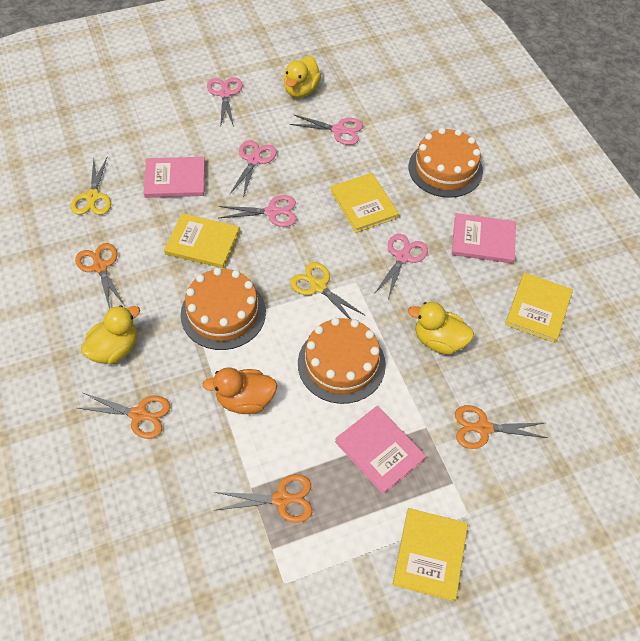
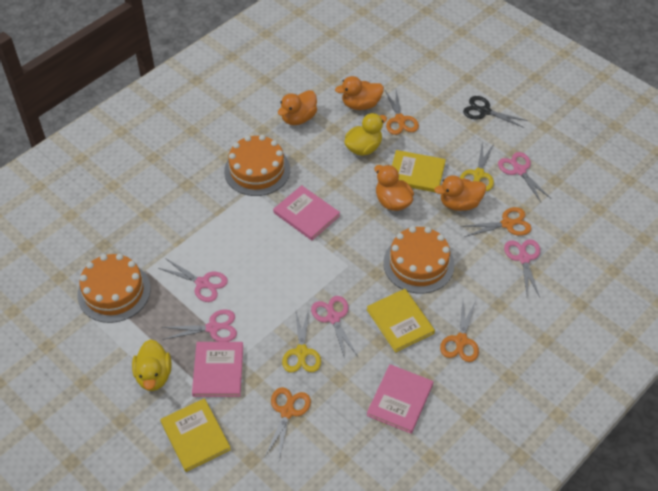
black scissors: none = 0 -> [463,96,528,128] = 1
orange duck: [202,367,277,414] = 1 -> [278,90,317,125] [335,76,384,110] [375,165,414,211] [434,175,486,211] = 4
yellow book: [164,213,240,268] [330,173,399,233] [392,508,468,601] [505,273,573,343] = 4 -> [160,398,231,472] [367,289,435,353] [392,150,446,192] = 3
yellow duck: [81,305,140,364] [284,56,322,98] [408,302,474,355] = 3 -> [132,339,172,391] [344,113,387,156] = 2

